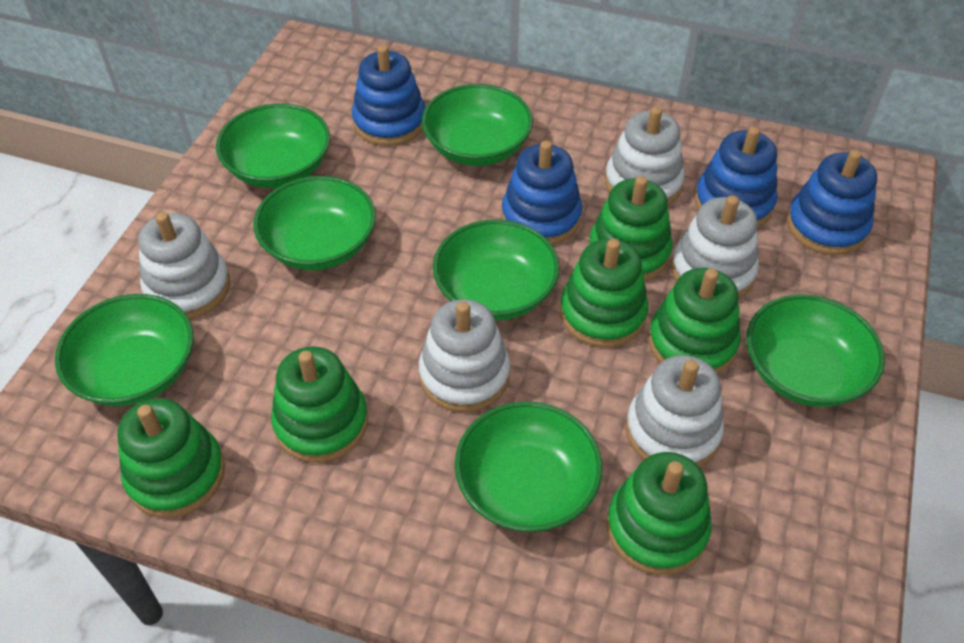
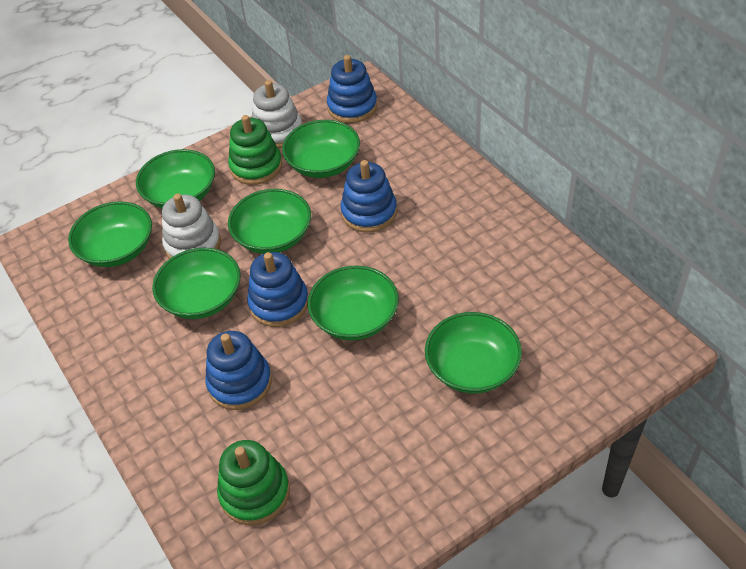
green stacking toy: [117,398,225,518] [271,346,368,463] [560,239,648,347] [589,176,673,281] [606,452,712,575] [648,268,741,374] = 6 -> [217,440,290,525] [228,115,282,185] = 2
white stacking toy: [138,212,230,319] [419,299,510,412] [605,107,685,205] [626,355,724,467] [671,195,759,298] = 5 -> [162,194,221,259] [252,80,302,148] = 2

